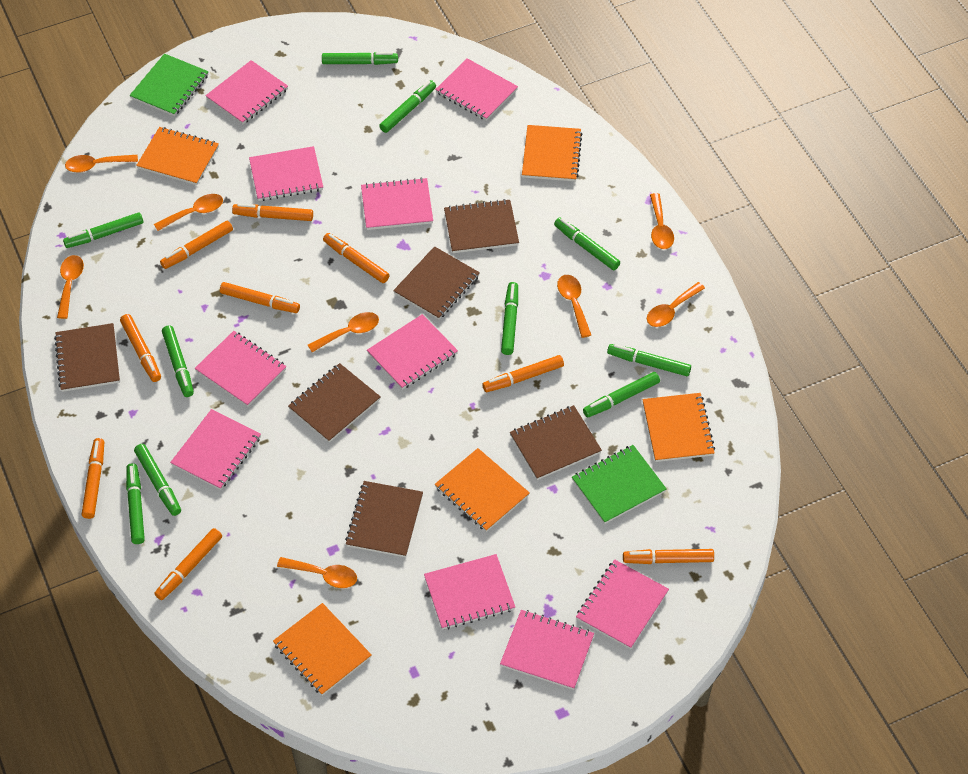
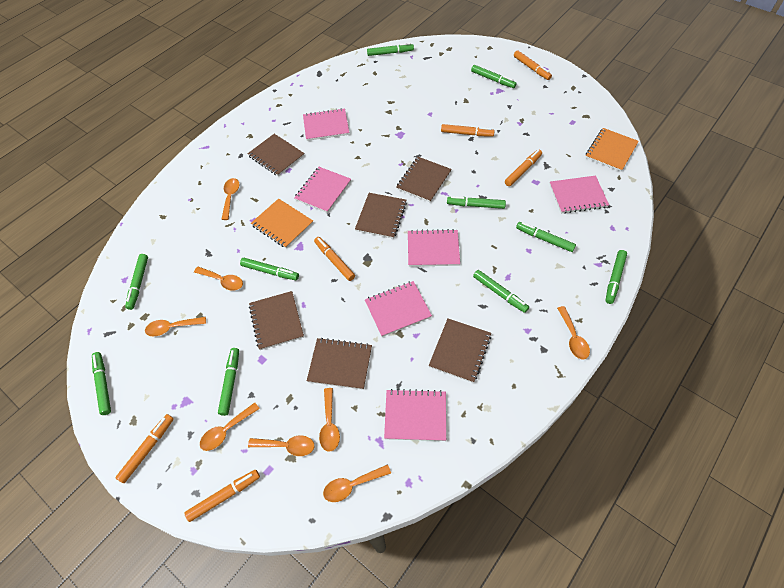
green notebook: [129,54,209,116] [572,445,667,524] = 2 -> none = 0
orange marker: [82,438,104,519] [120,314,161,382] [154,528,222,600] [160,221,233,269] [220,282,300,313] [232,204,313,221] [323,233,390,283] [482,355,564,392] [623,549,714,564] = 9 -> [115,414,174,483] [184,470,260,522] [314,237,355,281] [441,124,495,137] [505,149,542,186] [514,50,552,80] = 6
orange notebook: [136,127,219,185] [273,603,372,696] [435,448,530,532] [522,125,582,181] [642,393,715,462] = 5 -> [251,199,313,248] [585,128,639,172] = 2
pink notebook: [170,409,261,490] [195,331,286,407] [205,60,288,124] [249,146,323,201] [361,178,433,230] [367,314,458,390] [424,554,515,630] [435,58,518,121] [500,610,594,690] [576,560,669,649] = 10 -> [294,167,351,213] [303,108,349,141] [365,281,432,337] [384,389,446,441] [408,229,460,267] [550,176,609,214] = 6

